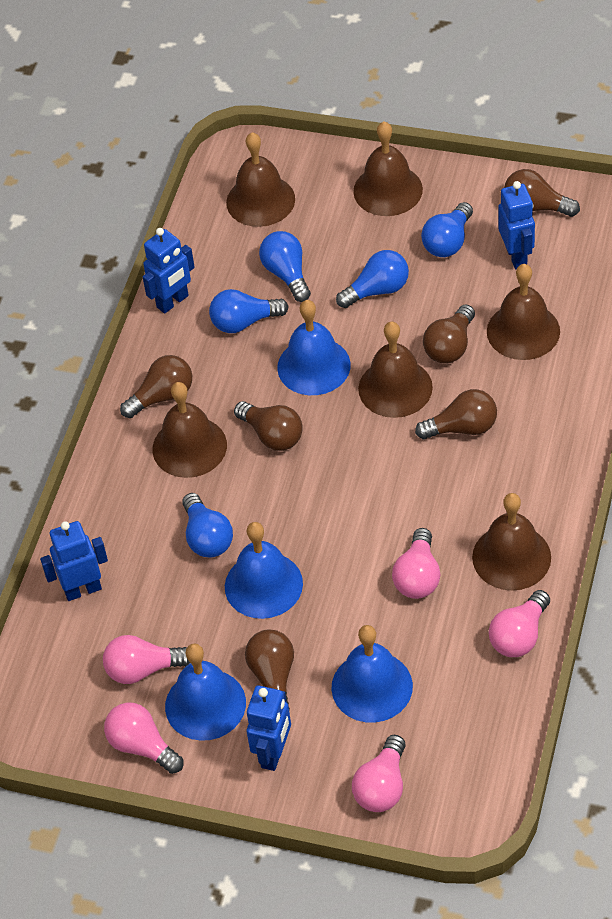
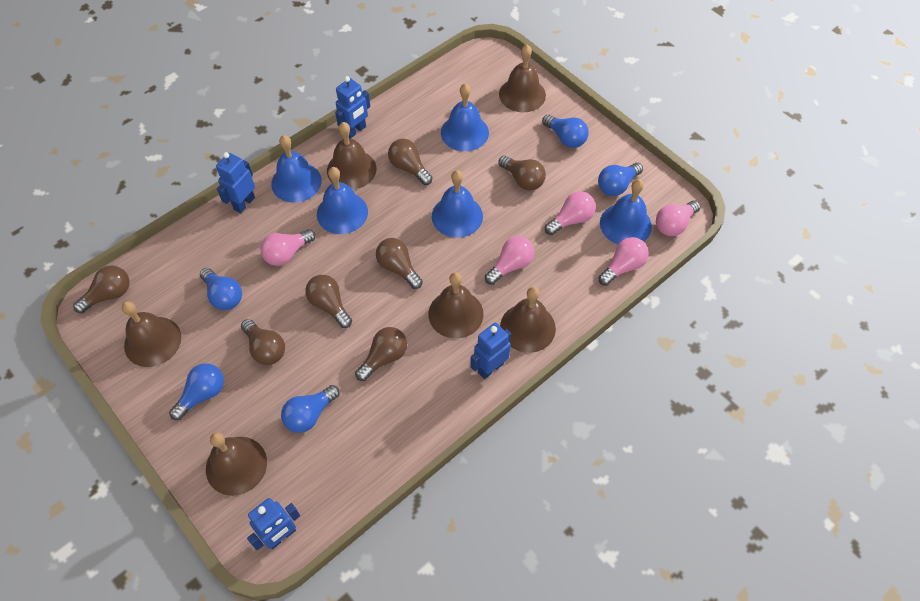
blue bell: [165,643,246,741] [225,522,303,619] [277,300,351,395] [331,625,413,723] = 4 -> [271,135,322,203] [317,167,368,234] [432,170,483,238] [441,84,489,151] [600,179,652,244] = 5
brown light bulb: [120,355,192,418] [234,401,303,451] [245,629,294,710] [415,389,497,439] [423,304,475,363] [504,169,580,217] = 6 -> [73,265,130,313] [241,319,285,365] [305,275,352,328] [355,327,407,381] [376,238,423,289] [388,139,432,185] [498,156,546,191] = 7

